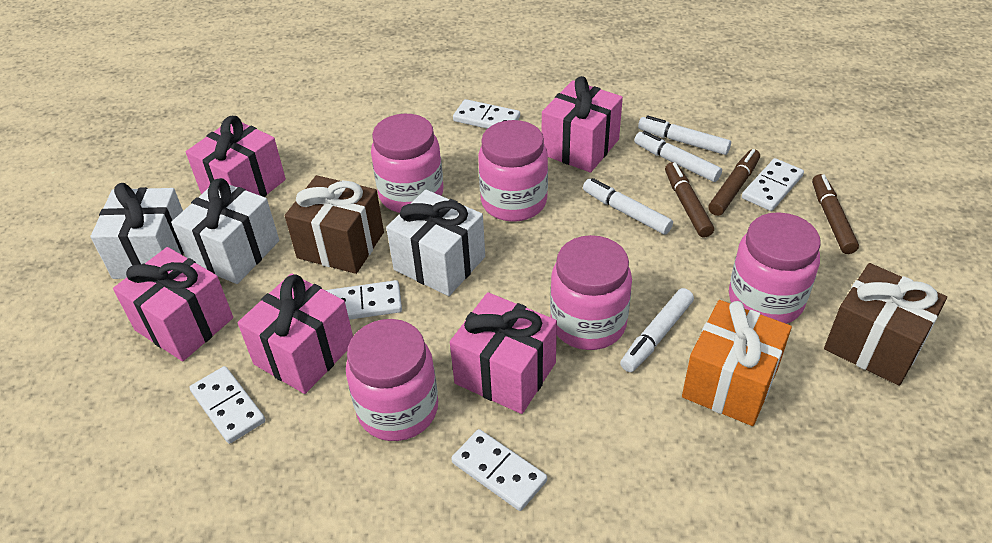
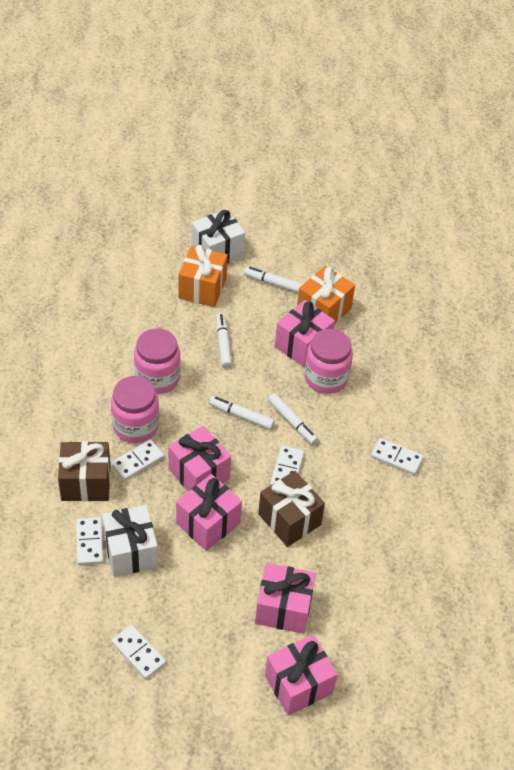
brown marker: [665,162,714,238] [708,149,760,216] [812,174,859,254] = 3 -> none = 0
orange gift: [682,300,792,426] = 1 -> [178,245,228,307] [297,266,355,323] = 2
pink jar: [346,319,438,441] [371,114,443,213] [478,120,548,222] [550,235,632,350] [729,212,821,324] = 5 -> [111,376,159,443] [134,328,181,394] [304,329,353,394] = 3
white gift: [90,183,184,279] [171,178,279,284] [386,190,485,296] = 3 -> [102,505,158,577] [191,209,245,264] = 2

